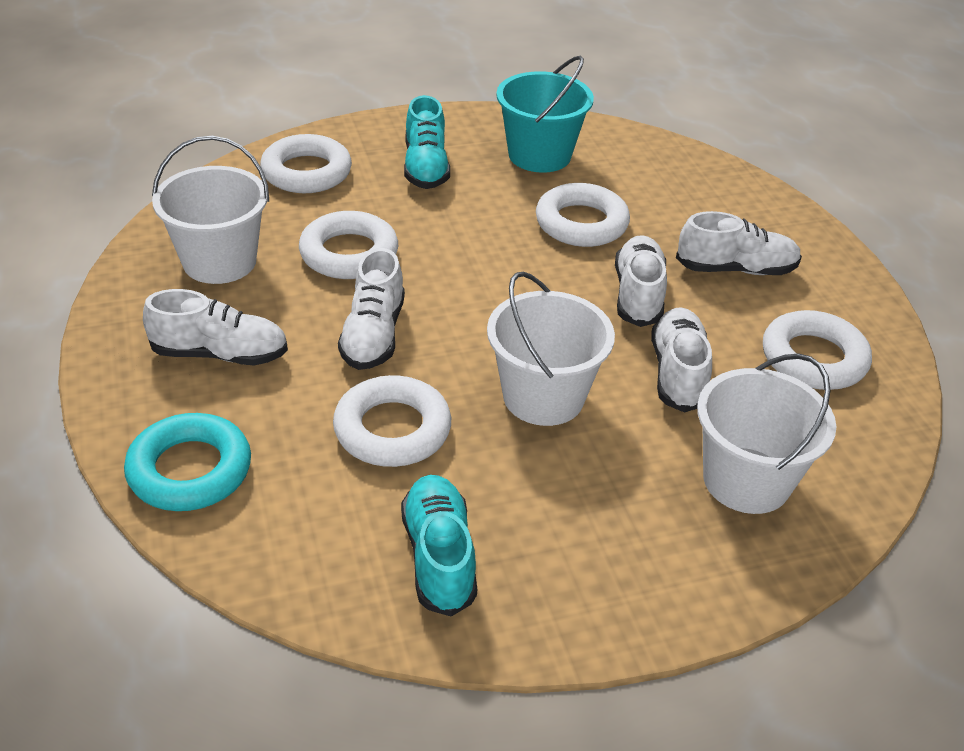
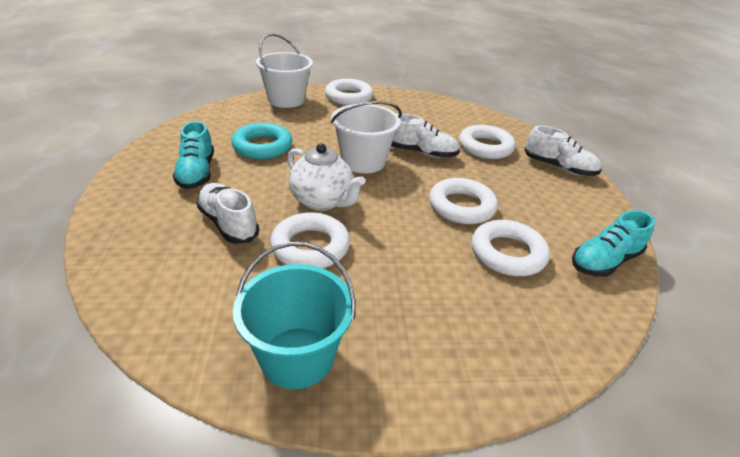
white bucket: [152,136,269,284] [487,271,615,426] [697,353,836,514] = 3 -> [256,33,313,108] [331,101,402,173] = 2
white shoe: [143,289,288,366] [338,248,405,370] [615,235,667,327] [651,307,712,412] [676,211,802,275] = 5 -> [196,183,259,244] [391,114,460,158] [525,126,601,176] = 3
white teapot: none = 0 -> [287,143,366,211] = 1

